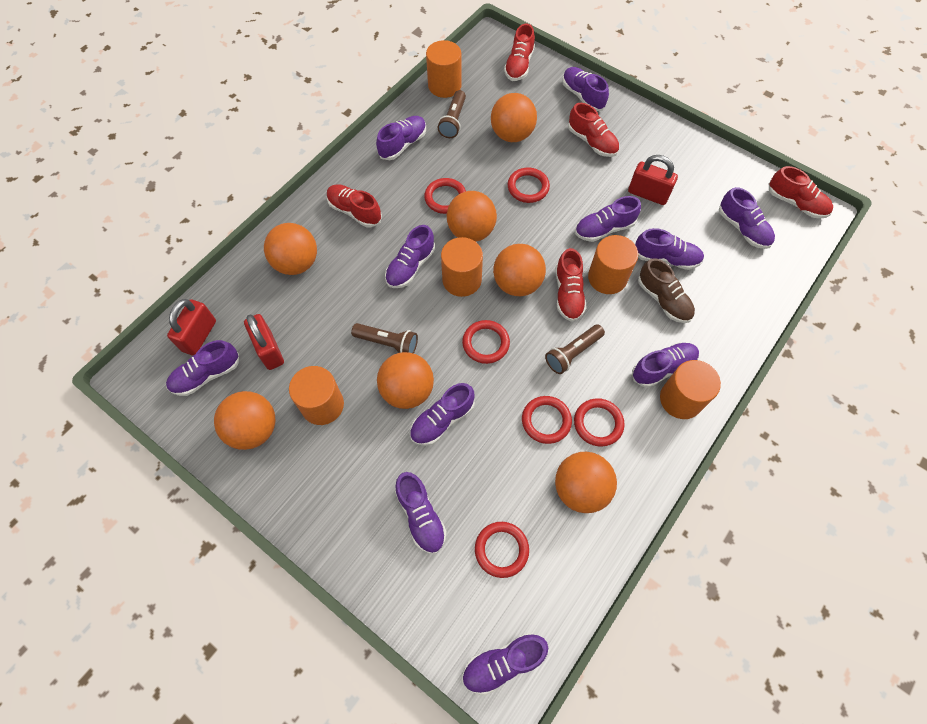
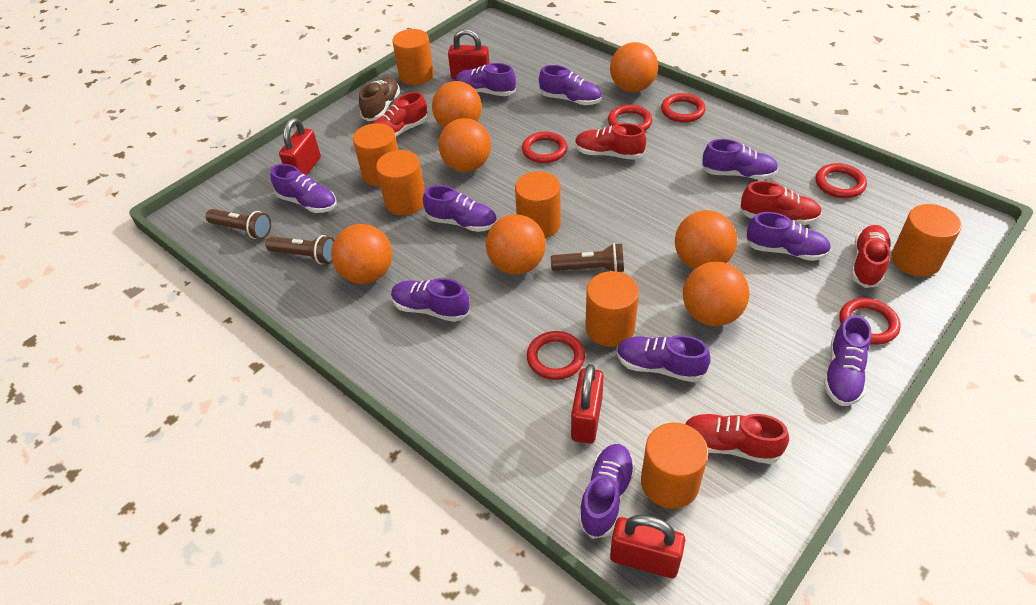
orange cylinder: [289,366,344,425] [426,40,462,98] [441,237,483,297] [588,235,638,294] [660,360,721,419] = 5 -> [353,123,398,186] [376,150,425,215] [392,29,434,85] [515,171,561,238] [585,271,639,347] [641,423,708,509] [891,204,962,277] = 7
purple shoe: [166,340,239,396] [376,116,426,160] [385,225,435,288] [395,472,446,554] [410,383,475,446] [462,633,548,695] [562,67,609,111] [575,196,641,242] [632,342,699,388] [635,228,704,270] [719,187,775,249] = 11 -> [270,164,337,213] [391,278,469,322] [423,185,497,232] [455,63,516,96] [539,65,602,105] [578,444,635,539] [617,335,711,382] [702,139,778,180] [746,212,831,261] [824,315,872,406] = 10
red padlock: [167,299,216,356] [244,314,284,370] [628,155,678,205] = 3 -> [279,118,321,175] [448,29,490,79] [571,364,604,444] [610,515,685,578] = 4

